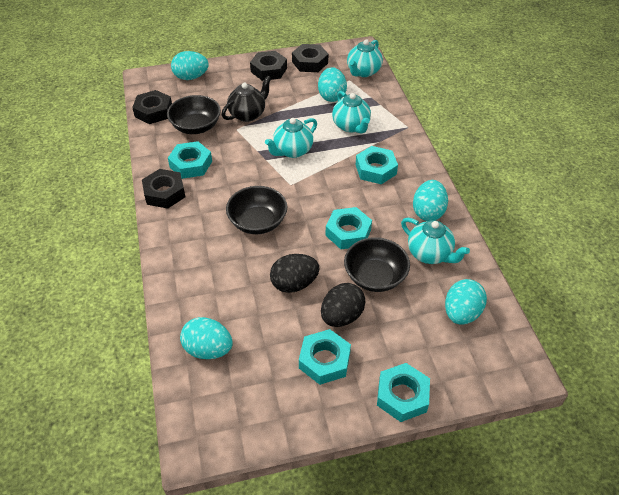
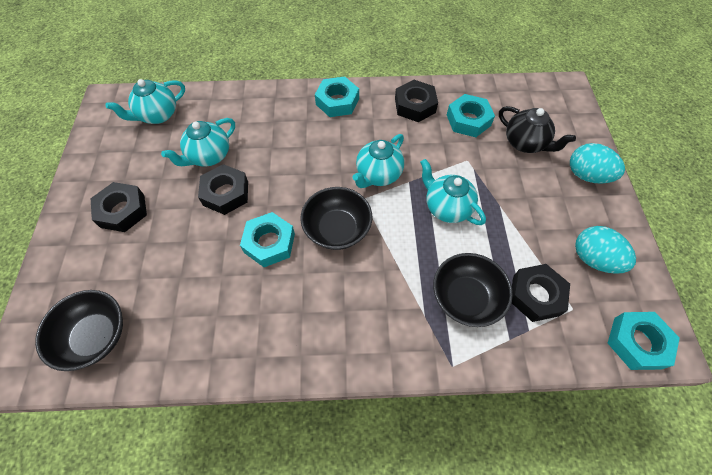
black egg: [270,254,320,293] [321,283,366,327] = 2 -> none = 0
turquoise egg: [171,51,209,80] [180,317,233,359] [318,67,347,102] [413,180,448,221] [445,279,487,325] = 5 -> [570,143,625,184] [575,226,636,274] = 2
turquoise nut: [168,141,212,179] [299,329,351,385] [325,207,372,249] [356,146,398,184] [377,363,430,422] = 5 -> [240,212,295,267] [315,76,359,117] [447,94,495,137] [608,312,680,370] = 4

